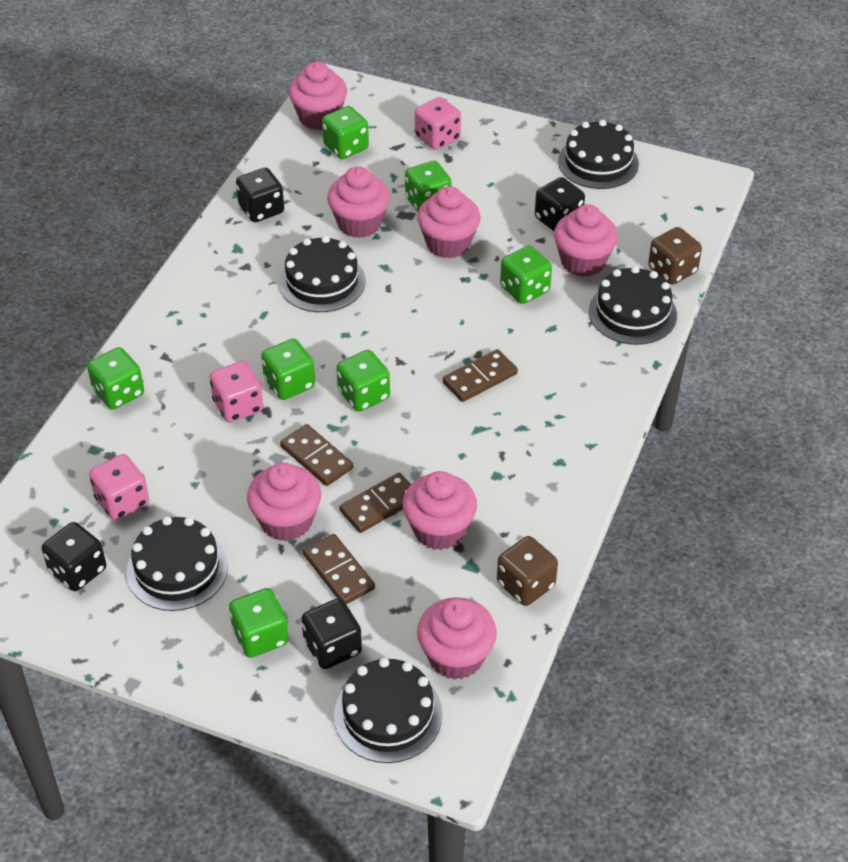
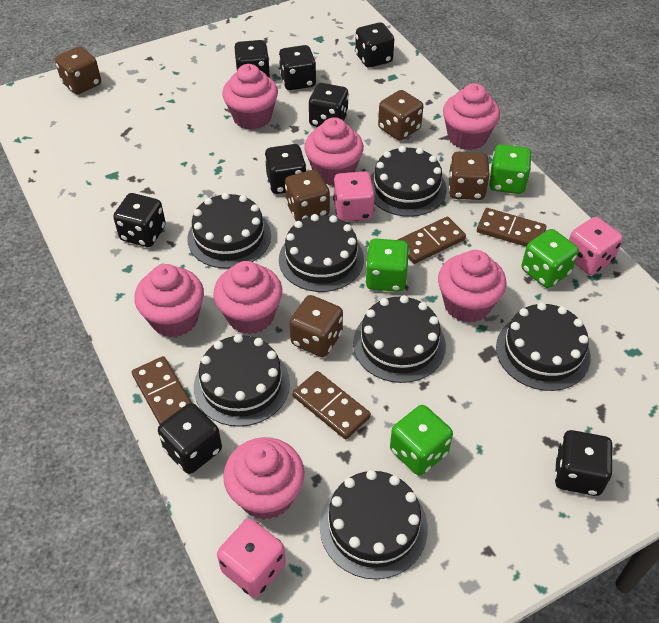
black cake: [126,516,228,611] [279,236,365,312] [334,658,443,763] [558,120,639,189] [589,266,677,345] = 5 -> [187,193,271,269] [194,334,290,427] [279,214,364,292] [320,470,428,579] [353,295,446,383] [371,146,447,217] [496,302,591,391] = 7
black dice: [42,522,106,591] [236,168,284,222] [301,598,362,669] [535,177,585,231] = 4 -> [113,193,166,247] [158,403,222,474] [234,40,270,77] [265,144,306,194] [279,45,316,90] [309,83,349,127] [355,22,394,68] [555,430,613,496] = 8
brown dice: [497,536,558,606] [648,227,702,285] = 2 -> [55,46,101,94] [285,170,330,221] [289,295,343,357] [378,90,423,141] [448,152,490,200] = 5
green dice: [87,347,144,409] [229,588,289,658] [261,339,315,400] [322,106,369,159] [336,350,390,412] [405,161,452,212] [500,246,552,304] = 7 -> [365,239,409,292] [390,405,453,476] [489,144,532,194] [521,229,579,288] = 4

